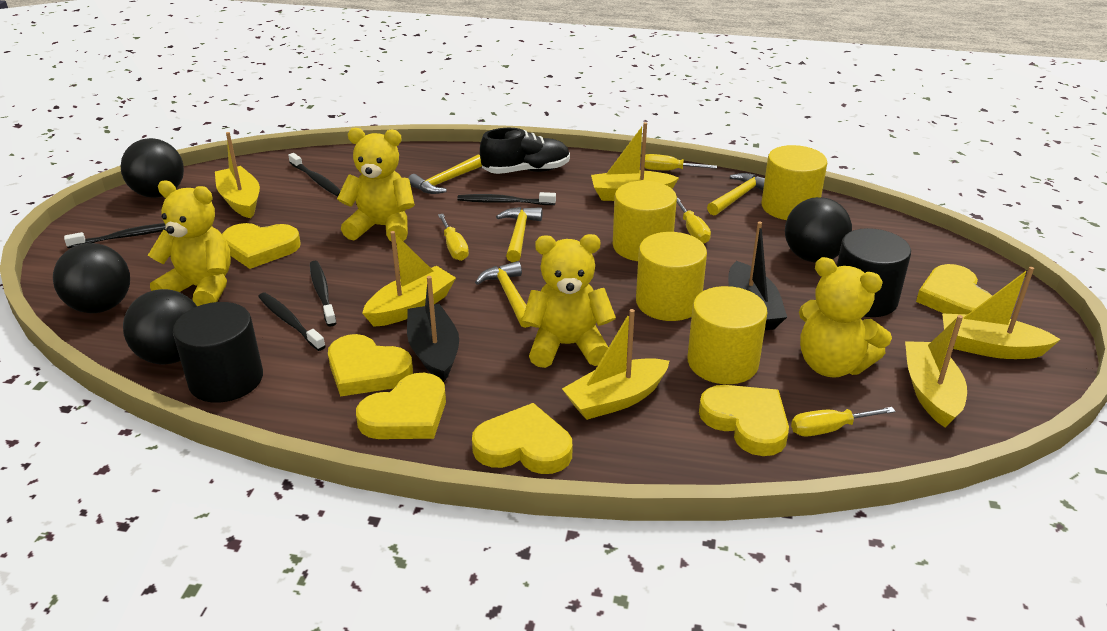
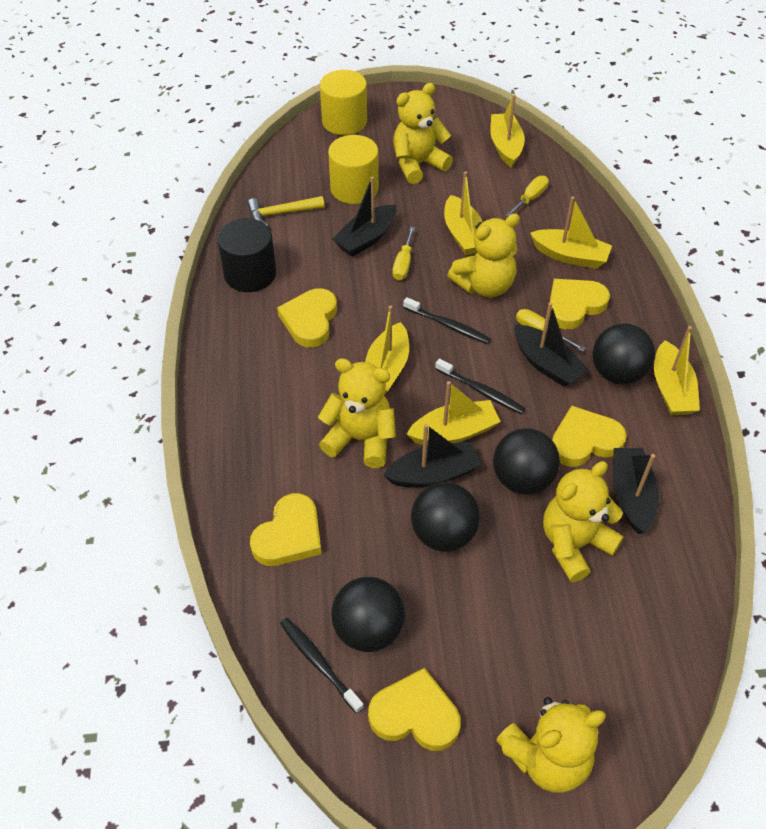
black boat: [407,276,459,382] [728,221,787,330] = 2 -> [332,177,396,257] [383,424,481,487] [514,302,589,387] [613,448,659,534] = 4
black cylinder: [173,302,263,403] [837,228,911,317] = 2 -> [217,218,276,292] = 1
black shoe: [480,128,570,174] = 1 -> none = 0
black toothbrush: [64,223,166,248] [258,292,326,351] [288,153,341,197] [310,261,336,327] [457,192,556,205] = 5 -> [280,618,364,714] [403,297,491,344] [435,358,526,414] = 3
yellow cylinder: [613,181,677,261] [636,232,707,321] [687,286,768,384] [762,145,827,220] = 4 -> [320,70,367,135] [328,135,379,204] = 2
yellow hammer: [408,155,482,194] [475,261,530,328] [496,207,542,262] [707,173,765,215] = 4 -> [247,196,324,227] = 1
yellow heart: [222,223,301,269] [328,334,413,397] [356,373,446,439] [472,403,572,474] [699,385,789,456] [916,264,992,314] = 6 -> [250,493,322,566] [277,288,337,347] [368,668,461,751] [549,279,610,329] [552,406,627,467] = 5
yellow screwdriver: [438,214,469,261] [645,154,717,170] [677,198,711,244] [791,407,896,436] = 4 -> [392,227,415,280] [506,176,549,216] [516,309,586,352] = 3
yellow teddy bear: [148,181,231,306] [337,128,415,241] [522,234,616,368] [799,257,892,378] = 4 -> [318,358,396,468] [393,83,453,184] [447,213,520,298] [496,697,606,793] [543,461,624,582] = 5

